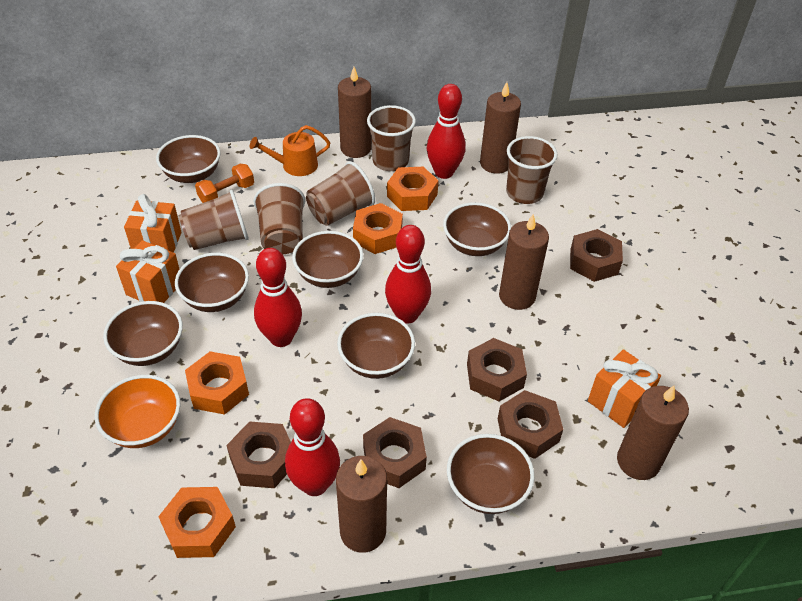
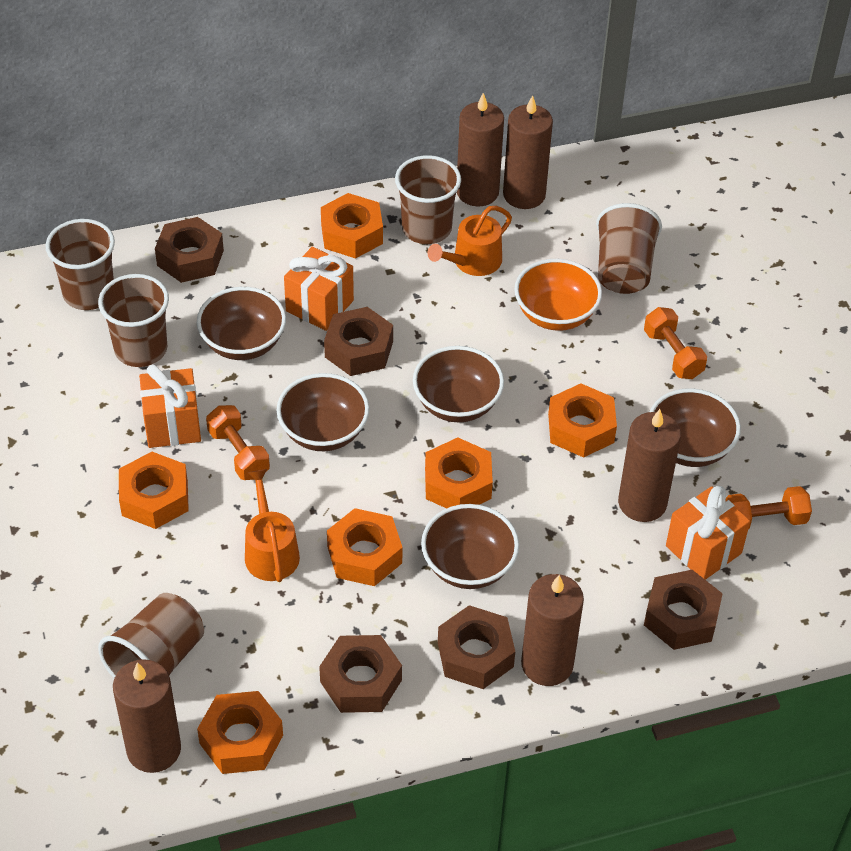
brown bowl: [103,301,183,366] [156,135,221,183] [175,253,249,312] [292,231,363,288] [337,313,415,379] [443,202,511,256] [447,434,534,514] = 7 -> [197,287,286,360] [276,373,369,451] [413,346,504,422] [421,504,519,589] [650,388,741,467] = 5
orange dumbbell: [195,164,254,203] = 1 -> [206,405,270,480] [644,307,707,379] [726,486,812,528] = 3
orange nut: [158,487,236,558] [185,351,249,415] [353,203,403,254] [387,167,439,211] = 4 -> [119,452,189,529] [197,691,283,774] [321,193,383,258] [327,508,403,586] [425,437,493,509] [548,383,617,458] = 6
orange watering can: [250,125,330,176] = 1 -> [245,469,300,582] [428,206,512,276] = 2
red bowling pin: [254,248,302,347] [285,398,340,496] [385,225,431,324] [427,84,466,179] = 4 -> none = 0

